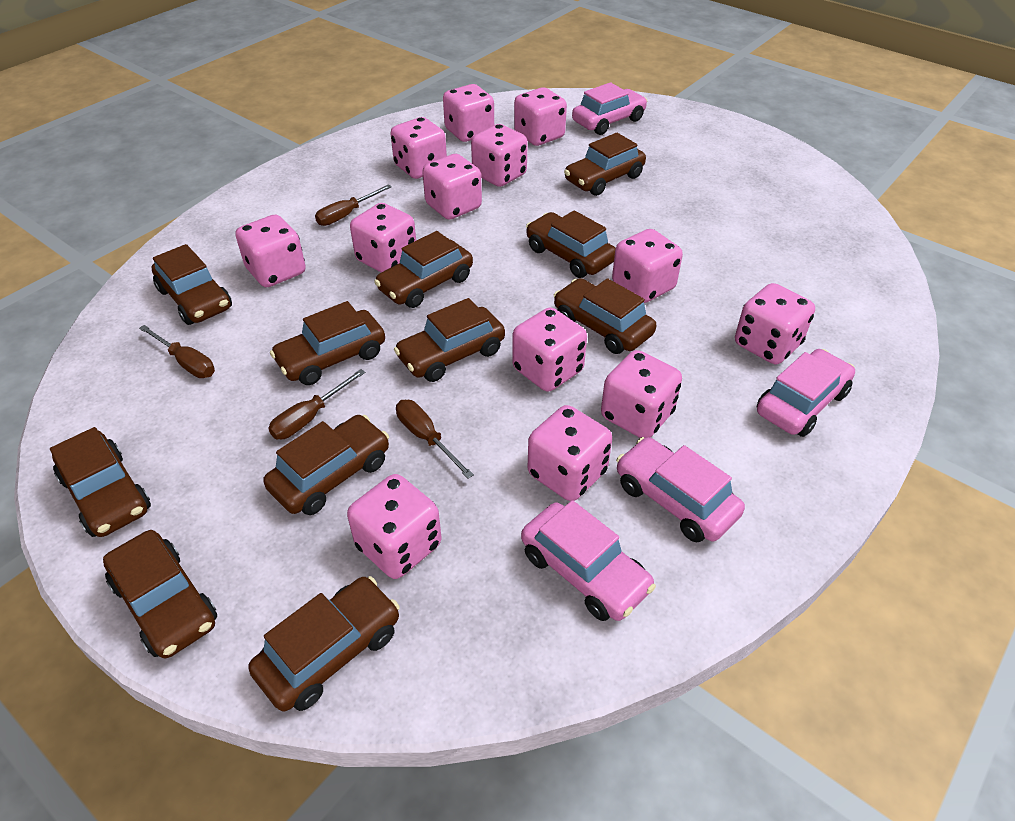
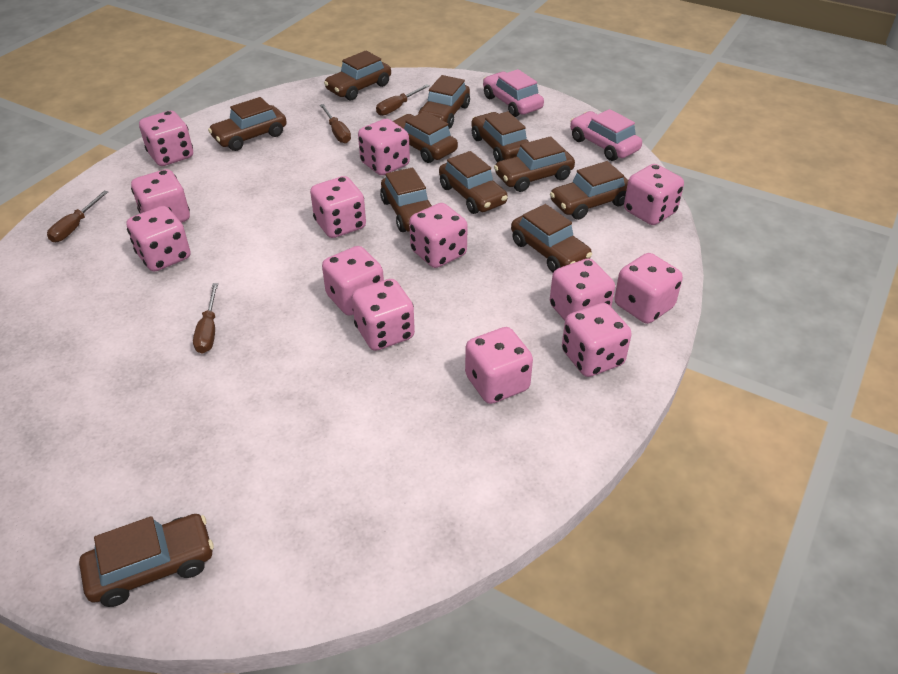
pink car: [521,500,656,621] [572,82,647,135] [616,437,745,543] [757,349,855,437] = 4 -> [483,69,544,117] [570,109,642,161] = 2

